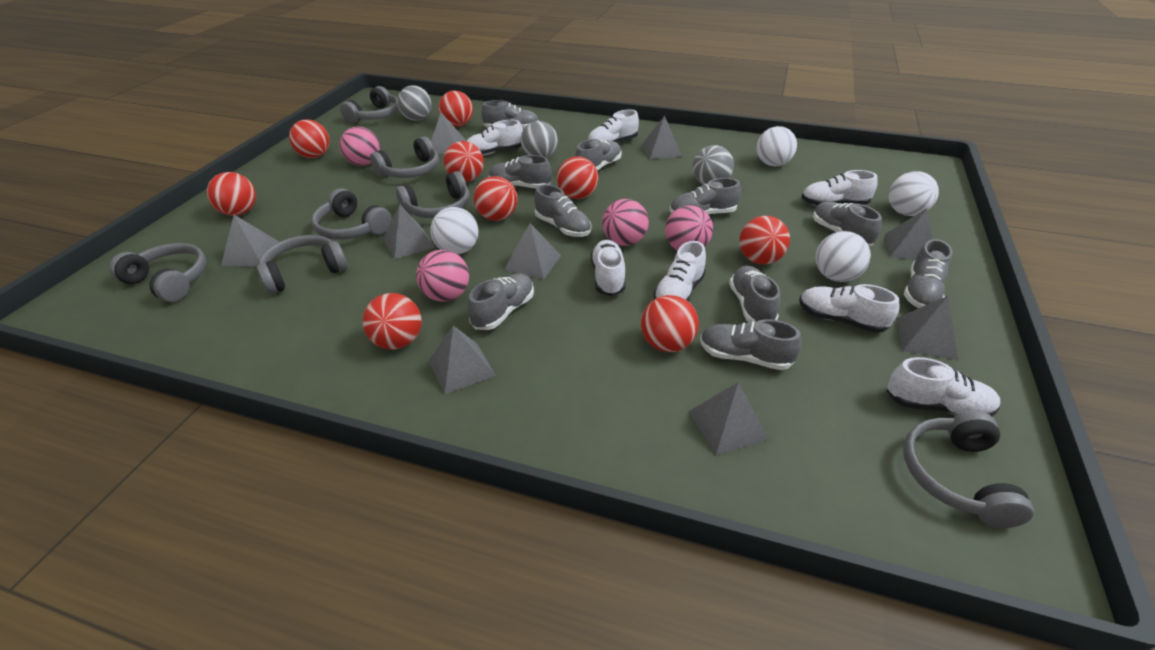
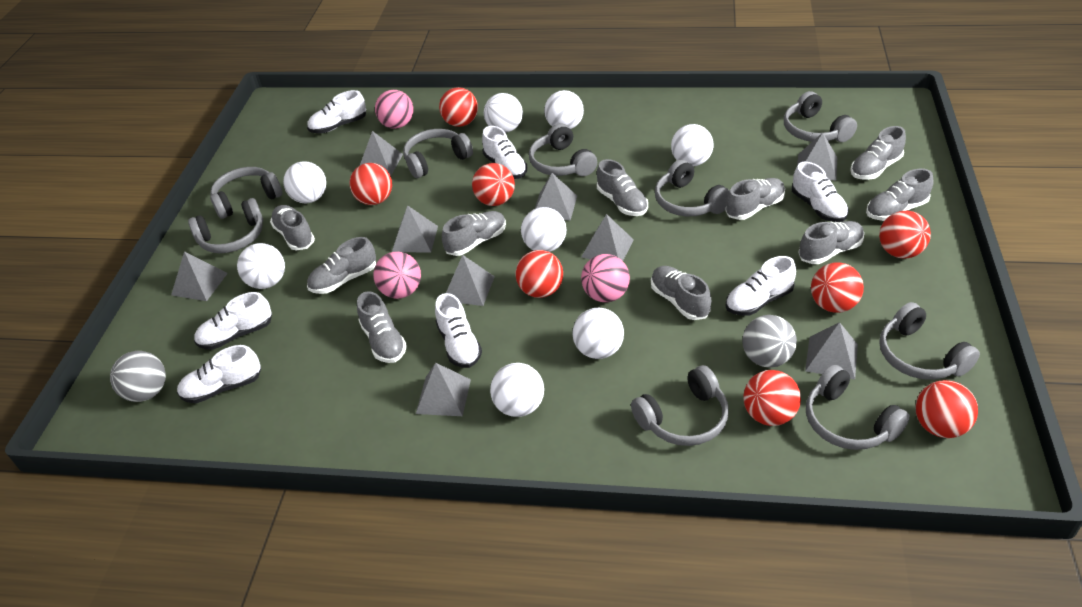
grey ball: [397,85,432,121] [520,121,558,158] [693,145,734,185] = 3 -> [110,351,166,402] [742,315,797,368] = 2
grey headphones: [109,243,206,302] [257,235,347,294] [312,188,392,240] [340,86,399,123] [370,136,439,178] [396,171,469,218] [903,411,1034,528] = 7 -> [188,198,263,253] [210,167,283,219] [403,129,473,178] [529,123,597,176] [631,365,729,446] [655,159,730,216] [784,91,857,142] [806,365,910,450] [879,302,980,380] = 9
pink ball: [340,127,380,166] [416,250,469,302] [602,199,649,246] [665,205,713,251] = 4 -> [373,252,421,299] [375,90,413,129] [581,254,630,302] = 3
red ball: [207,172,256,216] [289,120,330,158] [362,293,422,350] [439,91,473,127] [444,141,484,182] [474,176,518,221] [557,156,598,199] [641,295,699,352] [739,216,790,264] = 9 -> [350,163,392,205] [439,87,478,127] [472,163,515,206] [516,250,563,298] [744,370,801,426] [811,262,864,313] [879,211,931,258] [915,380,978,438] = 8
white ball: [431,207,478,254] [757,126,797,166] [816,231,871,282] [889,171,939,216] = 4 -> [237,243,285,289] [283,161,326,203] [484,93,523,133] [490,363,544,417] [521,207,566,252] [544,90,584,129] [572,308,624,359] [671,124,713,166] = 8

